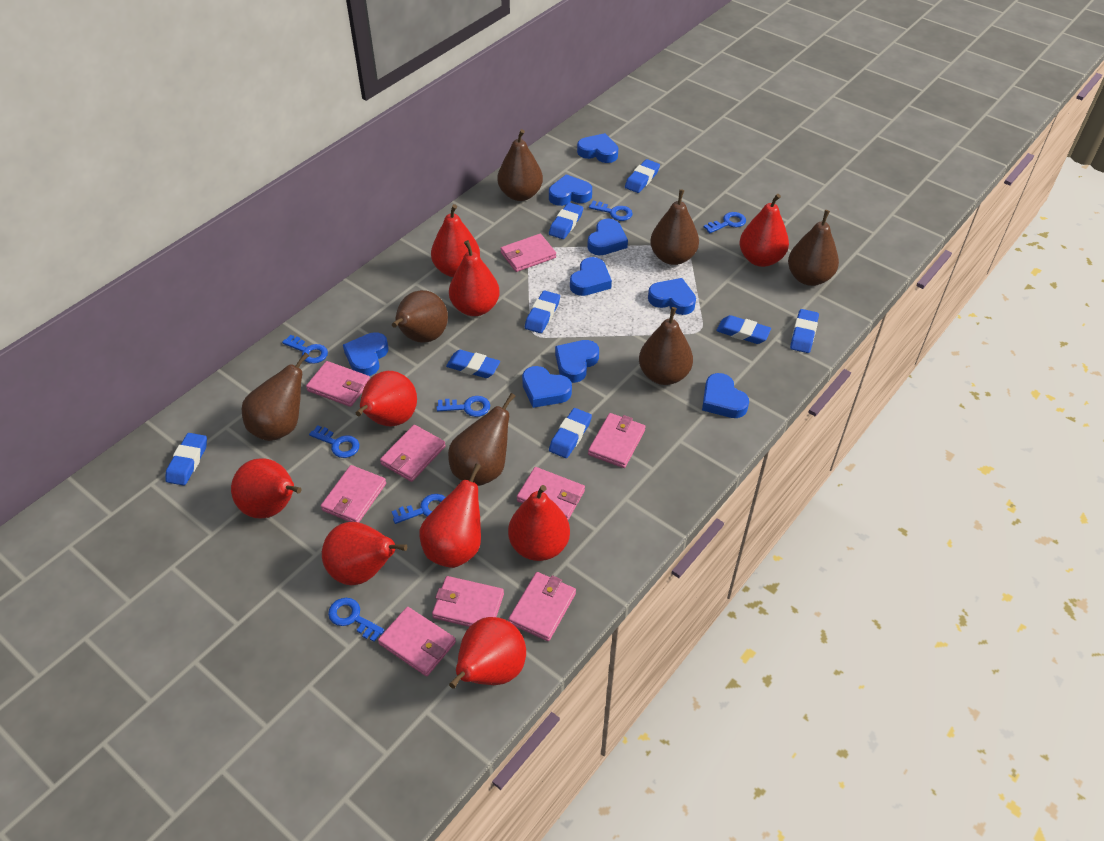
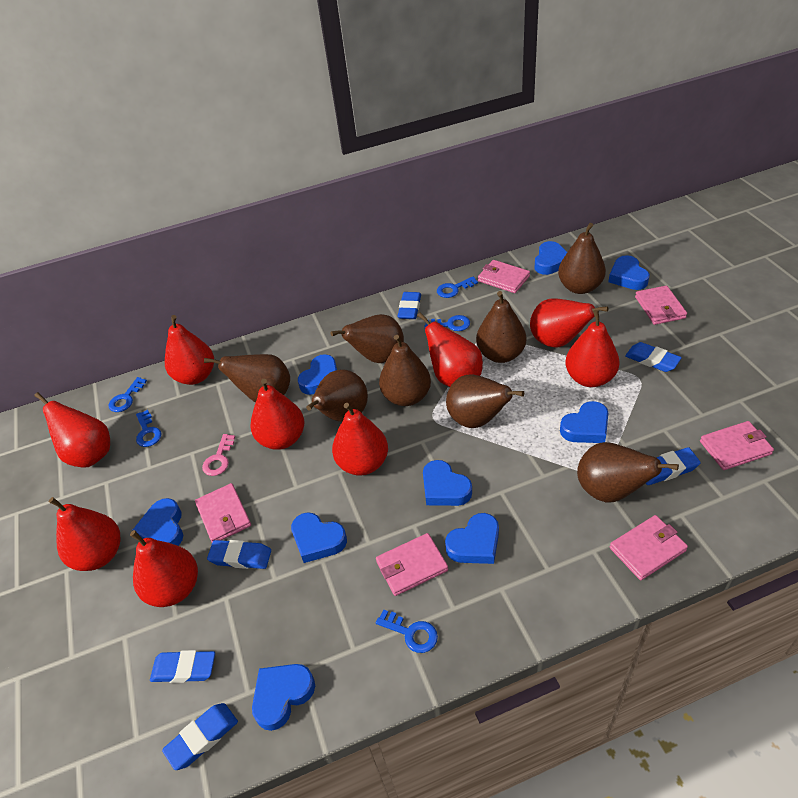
blue eraser: [165,433,207,486] [446,350,500,378] [525,290,560,333] [549,202,583,239] [549,408,592,458] [625,159,660,193] [716,315,771,344] [790,309,819,353] = 8 -> [150,650,215,683] [162,703,238,770] [207,540,271,569] [397,292,421,319] [625,342,682,372] [646,447,701,485] = 6
blue key: [282,335,328,364] [309,425,359,458] [328,598,385,642] [391,494,446,524] [436,396,490,417] [589,201,633,221] [704,212,746,233] = 7 -> [109,377,147,412] [136,410,161,447] [376,609,438,653] [424,315,470,331] [437,276,478,298] = 5
brown pear: [242,352,309,441] [392,290,448,343] [448,393,516,486] [497,129,543,201] [639,307,693,385] [650,189,699,265] [788,210,839,286] = 7 -> [204,354,290,402] [306,369,368,422] [330,314,404,363] [379,335,431,406] [446,374,524,428] [476,291,526,363] [558,223,606,294] [577,442,679,503] = 8
pink key: none = 0 -> [202,434,235,476] = 1
pink wallet: [306,361,370,407] [321,465,386,522] [378,607,456,676] [380,425,446,482] [432,576,504,627] [501,234,556,272] [508,572,576,641] [517,467,585,520] [588,413,646,468] = 9 -> [195,483,251,542] [376,533,448,596] [478,260,530,293] [610,515,688,580] [635,286,687,325] [700,421,774,470] = 6

